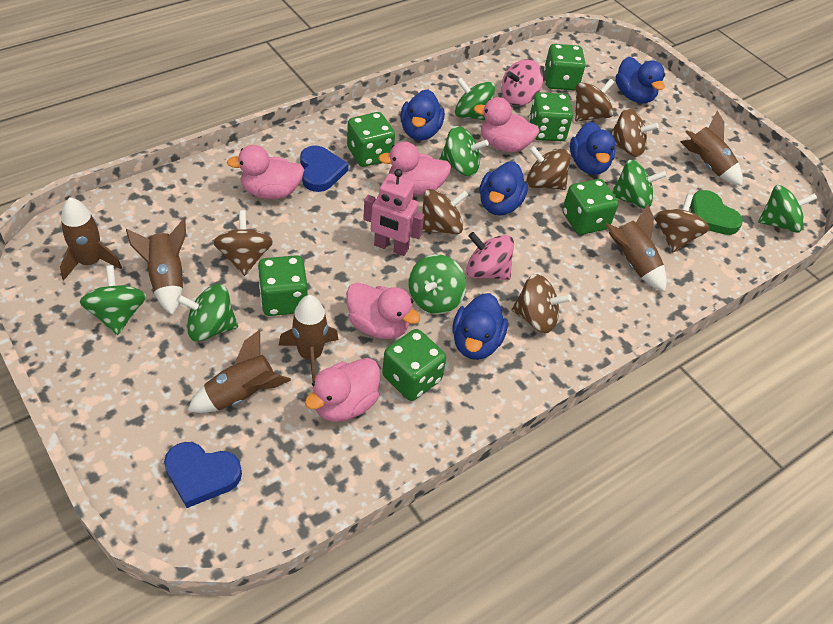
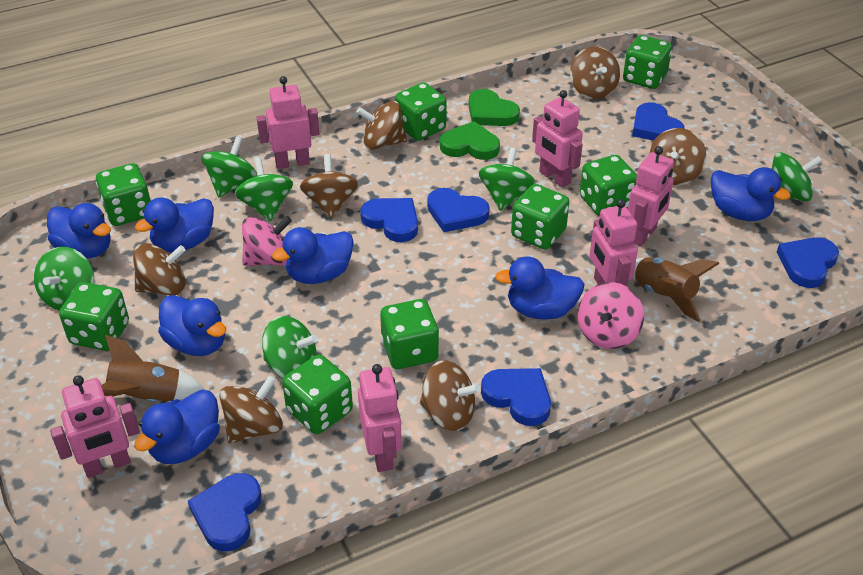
blue duck: [400,89,445,141] [452,293,508,360] [479,161,528,216] [570,122,615,175] [615,56,665,104] = 5 -> [47,203,111,258] [134,390,220,464] [135,197,214,252] [158,295,226,356] [272,227,354,284] [495,256,585,320] [711,167,791,221] = 7
blue heart: [164,442,242,508] [300,145,349,192] = 2 -> [188,473,262,551] [360,198,418,242] [427,188,490,232] [481,368,551,426] [632,102,685,141] [777,237,839,288] = 6
brown rocket: [60,197,122,280] [126,218,186,315] [187,330,291,413] [279,295,339,382] [605,204,667,292] [680,111,743,186] = 6 -> [101,335,205,402] [633,257,720,322] = 2
green dice: [258,255,308,316] [347,112,395,167] [382,329,446,401] [529,92,573,141] [544,44,586,91] [562,179,618,235] = 6 -> [59,282,129,351] [96,163,151,226] [282,355,353,434] [380,299,439,369] [395,82,447,141] [511,184,569,249] [580,155,637,216] [623,35,672,89] = 8
green heart: [690,190,743,235] = 1 -> [440,121,500,160] [468,89,520,126] = 2
green spinning top: [80,265,146,335] [176,284,238,342] [408,254,466,314] [439,126,489,176] [455,77,495,121] [612,160,667,209] [758,185,818,233] = 7 -> [34,247,94,311] [201,136,257,197] [234,157,293,221] [262,316,318,379] [479,147,536,211] [772,152,823,201] = 6
pink duck: [227,145,304,199] [305,358,380,422] [346,282,421,339] [378,142,451,195] [474,97,540,152] = 5 -> none = 0
pink robot: [363,169,424,256] = 1 -> [50,375,140,478] [256,76,319,169] [358,364,402,472] [532,90,583,188] [589,199,638,286] [628,146,674,247] = 6

